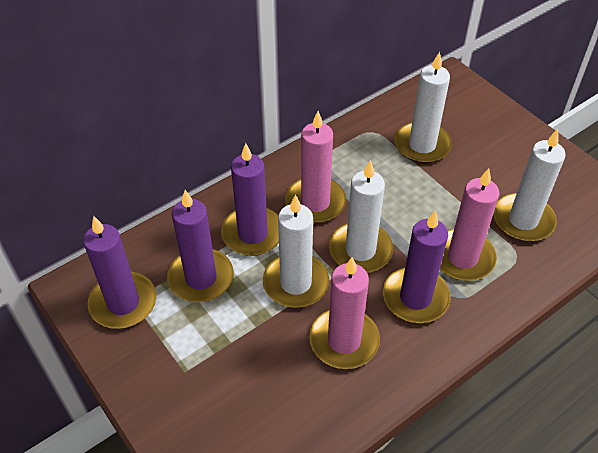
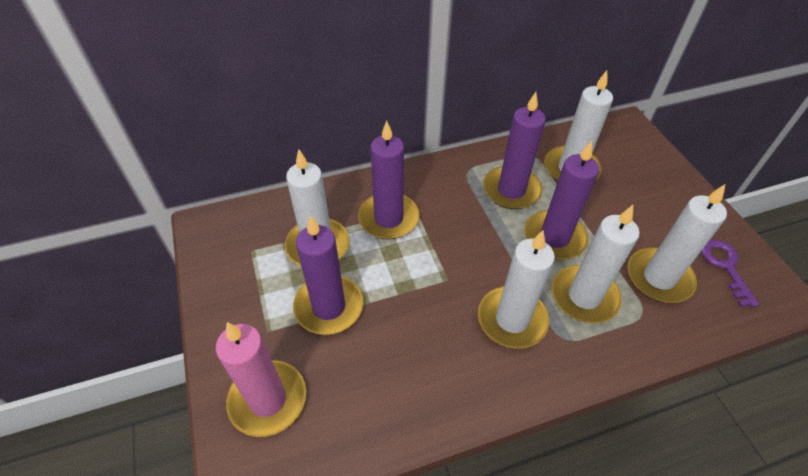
pink candle: [285,111,346,223] [309,257,380,369] [440,168,499,281] = 3 -> [216,322,306,437] = 1
purple key: none = 0 -> [701,240,759,307] = 1
white candle: [263,195,329,308] [329,160,393,273] [394,52,452,163] [493,129,566,242] = 4 -> [285,150,349,266] [478,230,555,349] [544,70,613,182] [552,205,640,324] [627,184,727,303] = 5

